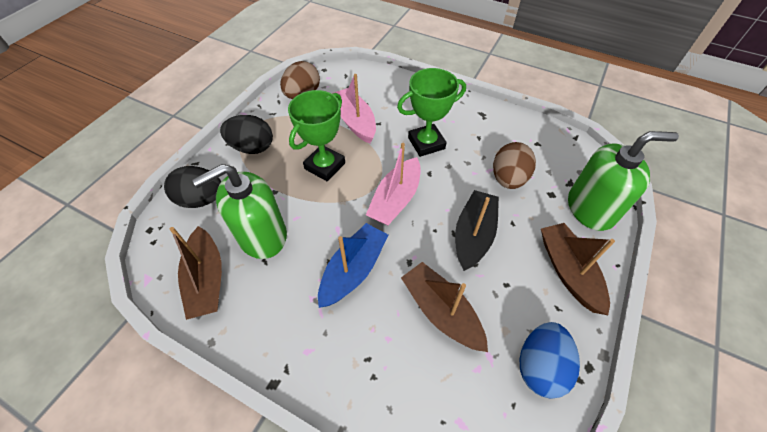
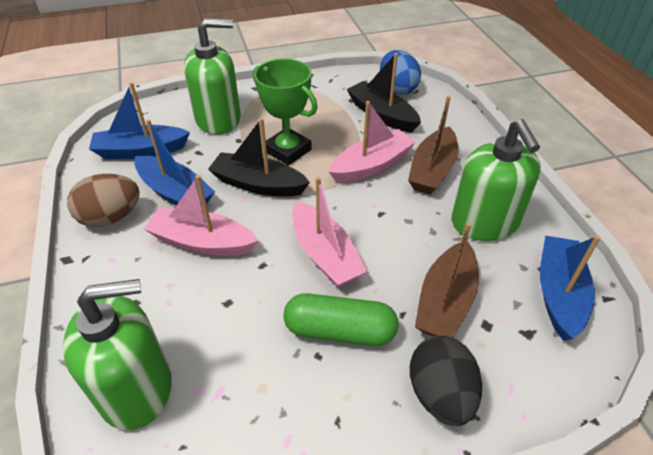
black boat: [455,190,499,271] = 1 -> [208,118,310,197] [347,53,421,133] = 2
black egg: [164,166,221,208] [220,115,273,154] = 2 -> [410,336,482,426] = 1
blue boat: [318,223,388,308] = 1 -> [89,82,190,159] [134,119,215,208] [540,235,600,341] = 3
brown boat: [170,226,222,320] [401,262,488,352] [541,223,615,315] = 3 -> [408,96,458,195] [415,222,479,338] = 2
brown egg: [280,61,320,99] [493,142,536,189] = 2 -> [67,174,140,227] = 1
green capsule: none = 0 -> [283,293,399,346] = 1
green soap dispenser: [192,164,287,259] [568,131,679,231] = 2 -> [63,279,172,430] [184,18,241,135] [451,119,541,241] = 3
green trophy: [288,90,345,181] [397,68,466,157] = 2 -> [253,59,318,166] = 1
pink boat: [331,74,376,143] [366,143,421,225] = 2 -> [144,175,259,256] [292,177,367,287] [329,101,416,183] = 3

